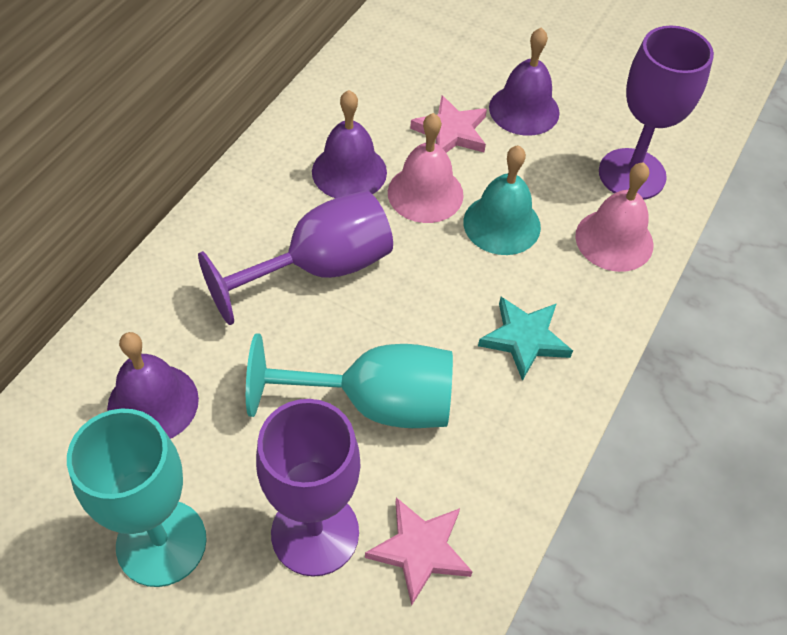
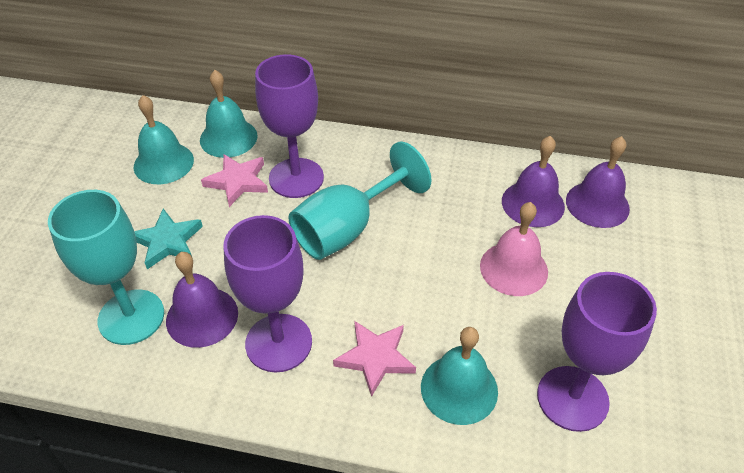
pink bell: [388,113,464,223] [575,162,653,272] = 2 -> [480,202,548,296] = 1
turquoise bell: [463,145,541,255] = 1 -> [134,95,194,184] [200,70,258,158] [421,327,498,425] = 3

